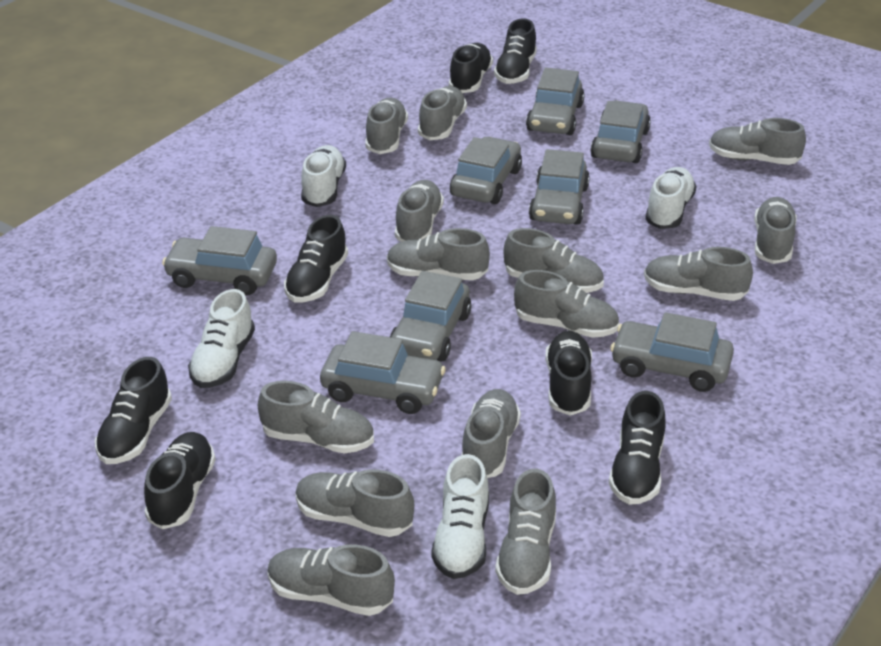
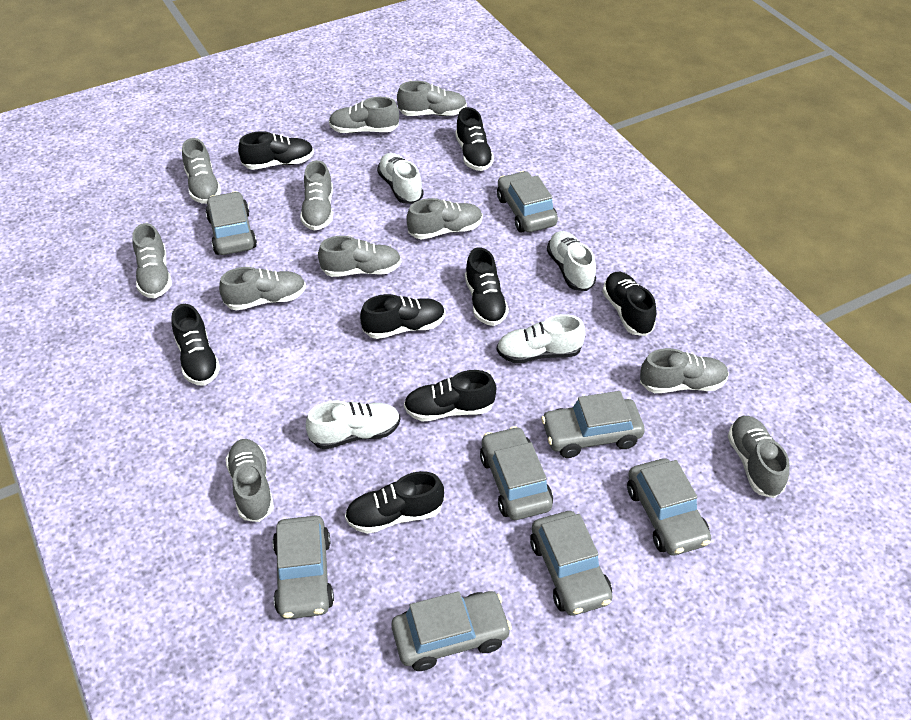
black shoe: [95,357,172,464] [144,432,216,529] [284,215,348,302] [449,43,493,93] [494,18,537,84] [545,331,592,416] [609,391,666,505] = 7 -> [171,304,220,386] [238,131,314,170] [345,471,444,534] [360,294,445,339] [404,370,496,421] [455,107,494,171] [465,247,509,326] [602,272,657,336] = 8
grey shoe: [258,381,374,453] [267,544,395,616] [295,469,414,537] [365,98,408,154] [387,228,490,280] [395,180,444,242] [418,86,467,140] [462,389,521,478] [495,469,556,595] [504,228,604,293] [514,270,619,338] [644,247,753,301] [709,118,806,165] [754,197,797,264] = 14 -> [132,223,172,298] [182,138,221,204] [219,267,306,311] [226,439,274,522] [300,160,333,231] [318,236,401,277] [329,97,399,133] [397,81,467,116] [406,198,483,240] [640,348,729,393] [728,416,790,498] = 11

